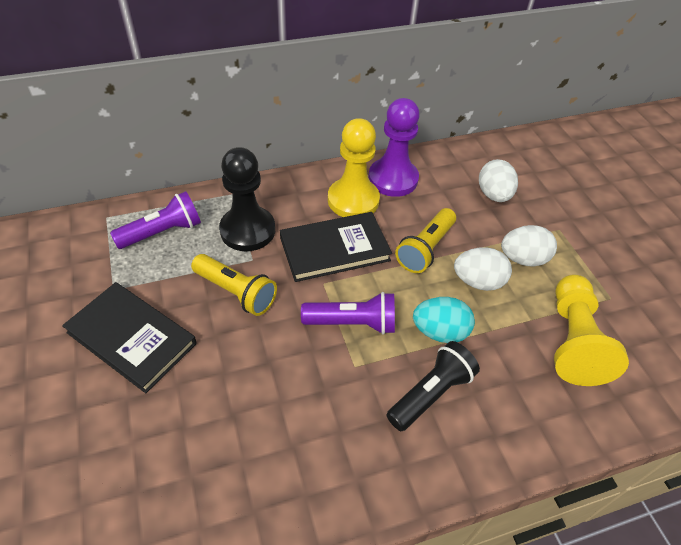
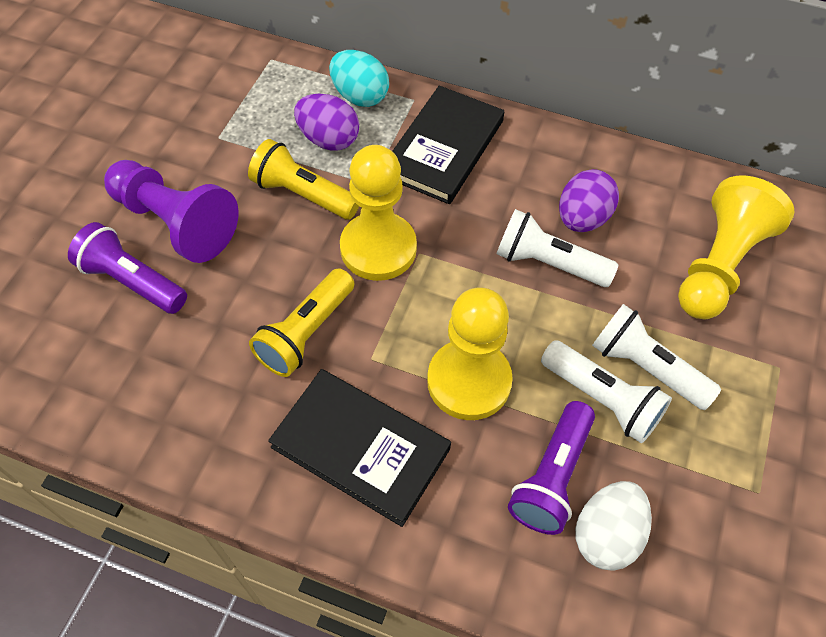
black flashlight: [387,341,480,431] = 1 -> none = 0
black pawn: [219,147,275,251] = 1 -> none = 0
purple egg: none = 0 -> [294,94,359,151] [559,169,619,232] = 2
white egg: [454,247,512,291] [479,159,518,202] [501,225,557,267] = 3 -> [575,481,652,571] = 1
white flashlight: none = 0 -> [496,209,618,287] [541,340,672,443] [592,304,721,410] = 3
yellow pawn: [328,118,380,217] [554,274,629,386] = 2 -> [340,145,417,281] [427,287,513,420] [678,176,795,319] = 3

